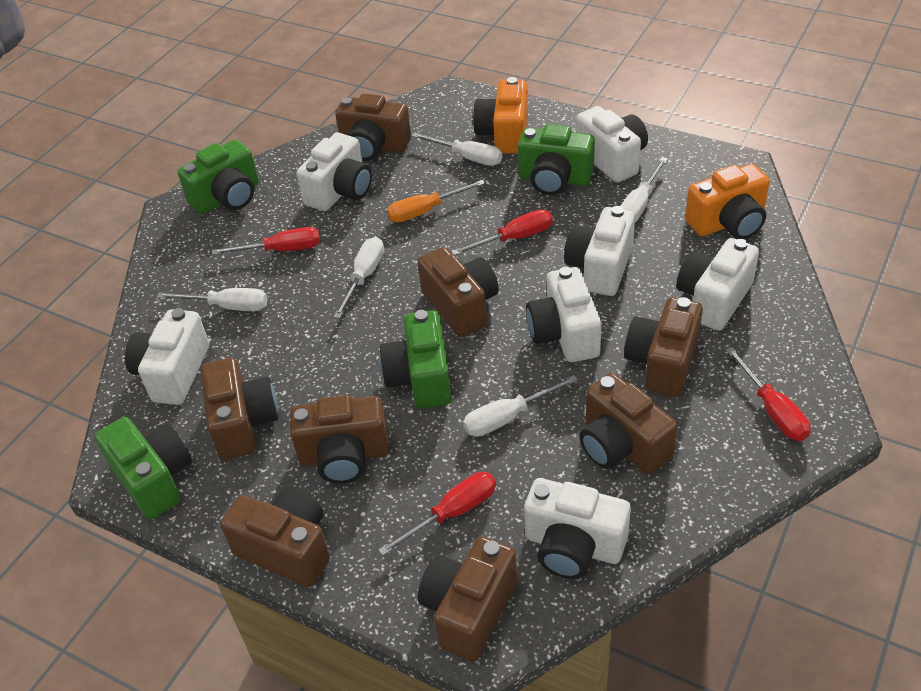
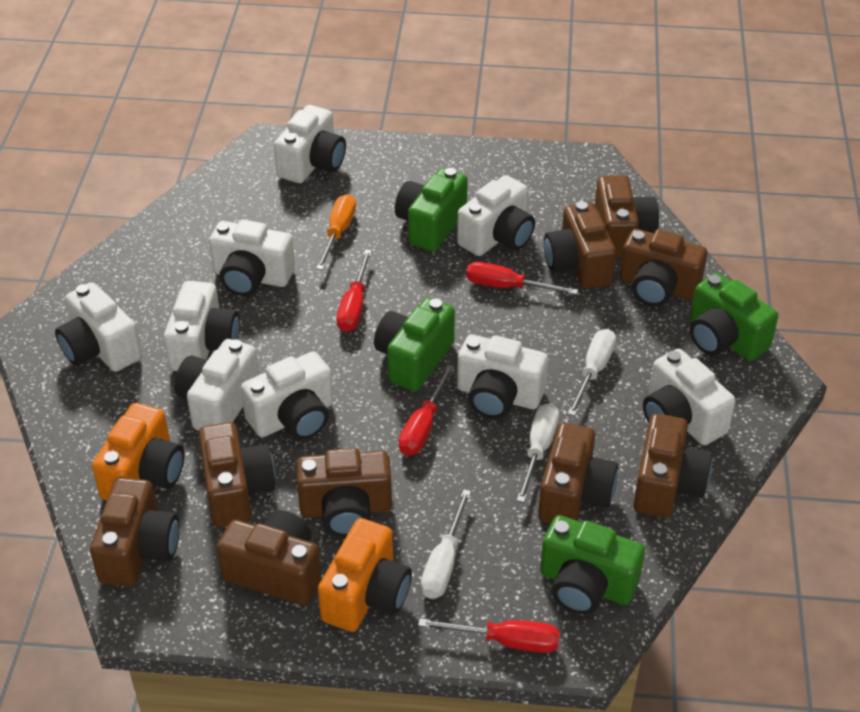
brown camera: [201,358,279,460] [220,487,330,587] [290,395,389,484] [335,93,411,161] [418,247,499,337] [418,536,517,662] [579,373,678,474] [624,297,703,397] = 8 -> [90,477,180,587] [198,422,276,527] [217,510,321,605] [296,448,392,537] [538,422,618,524] [544,201,616,289] [595,175,659,258] [620,229,708,306] [633,413,712,518] = 9
white camera: [125,308,209,405] [297,133,372,211] [524,478,631,579] [526,267,602,362] [564,206,635,296] [576,106,648,183] [677,238,759,331] = 7 -> [55,282,142,372] [164,281,240,371] [174,339,259,431] [209,219,295,296] [241,351,334,440] [274,105,346,183] [457,175,535,256] [457,334,548,419] [643,349,736,445] = 9
white screwdriver: [157,288,267,311] [333,237,384,319] [412,132,502,166] [463,375,578,437] [621,157,668,223] = 5 -> [421,489,471,599] [517,403,559,503] [568,329,616,416] = 3

